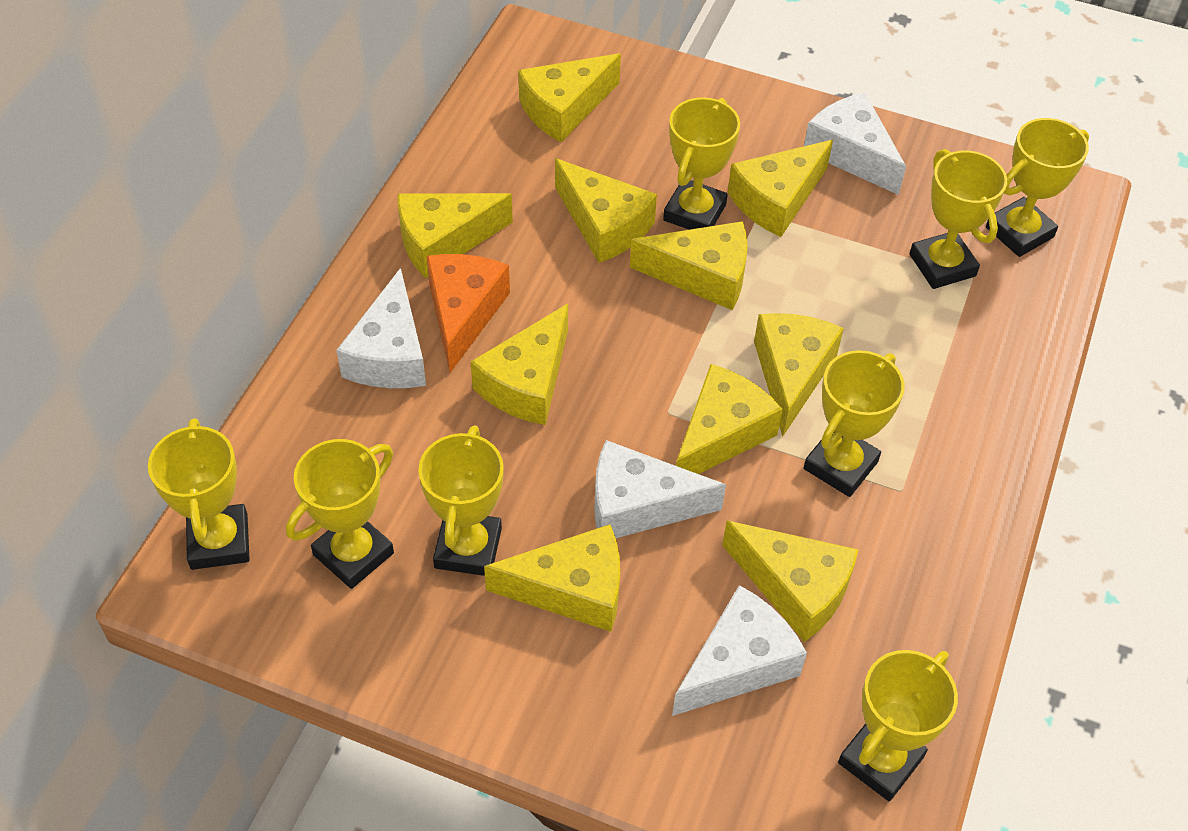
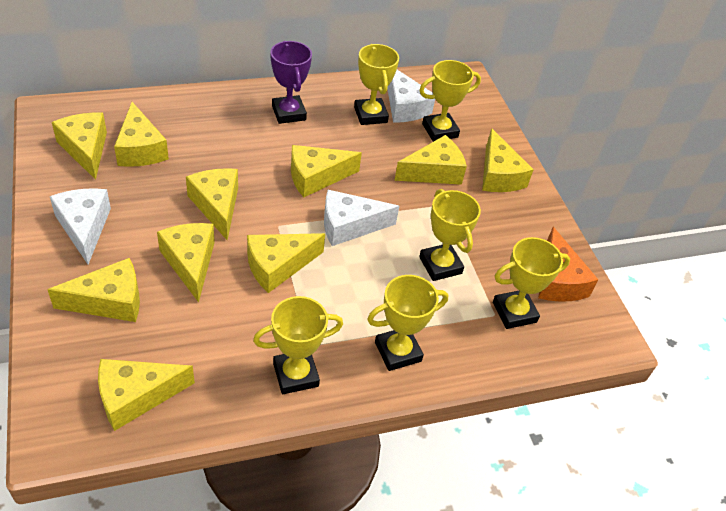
purple trophy: none = 0 -> [270,41,312,124] = 1
white cheese: [336,268,426,388] [594,440,726,538] [672,585,807,716] [804,93,906,195] = 4 -> [50,188,111,264] [324,190,399,246] [387,70,435,123] = 3
yellow trophy: [148,418,250,570] [286,439,394,589] [418,426,504,576] [663,97,740,230] [804,350,905,497] [838,650,958,801] [910,149,1007,289] [986,118,1089,257] = 8 -> [253,296,343,394] [354,44,399,125] [367,275,448,371] [419,60,481,142] [419,189,481,281] [493,237,570,329] = 6

